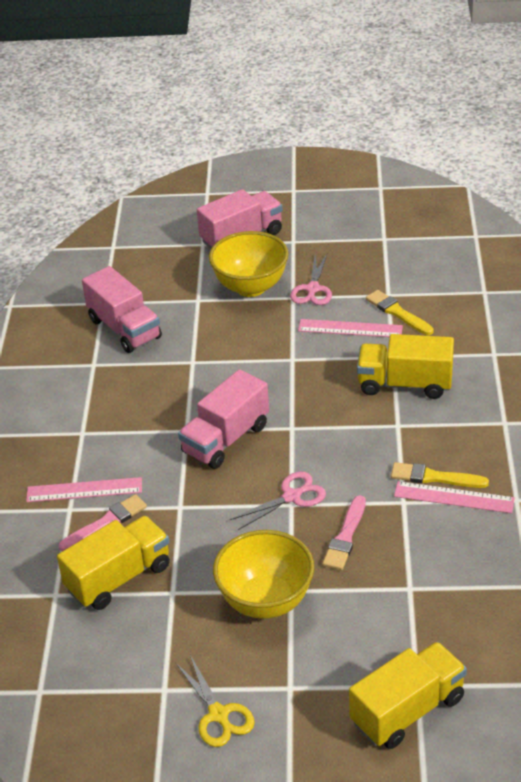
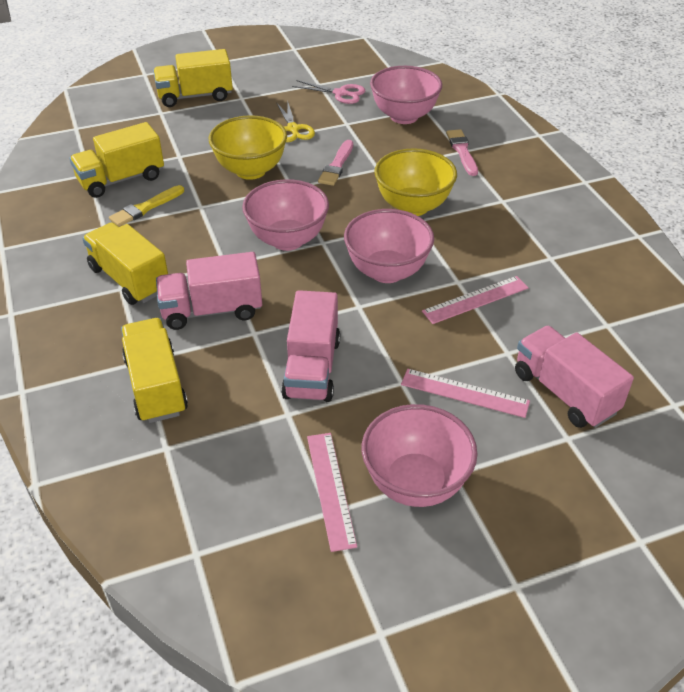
pink bowl: none = 0 -> [242,179,329,251] [344,209,434,283] [362,404,478,507] [370,66,442,124] = 4
pink scissors: [230,472,326,530] [290,254,332,305] = 2 -> [292,80,365,104] = 1
yellow brush: [366,290,434,335] [391,462,489,488] = 2 -> [109,185,184,227] = 1
yellow truck: [57,516,170,610] [349,642,467,749] [357,334,454,399] = 3 -> [70,122,164,198] [82,222,168,305] [121,318,188,423] [153,49,233,107] = 4

